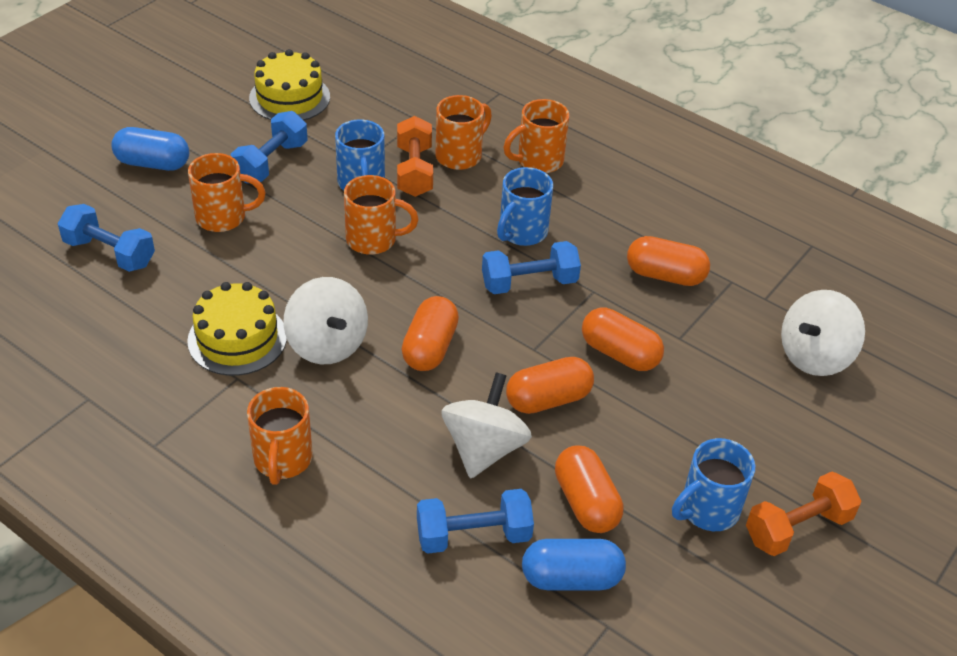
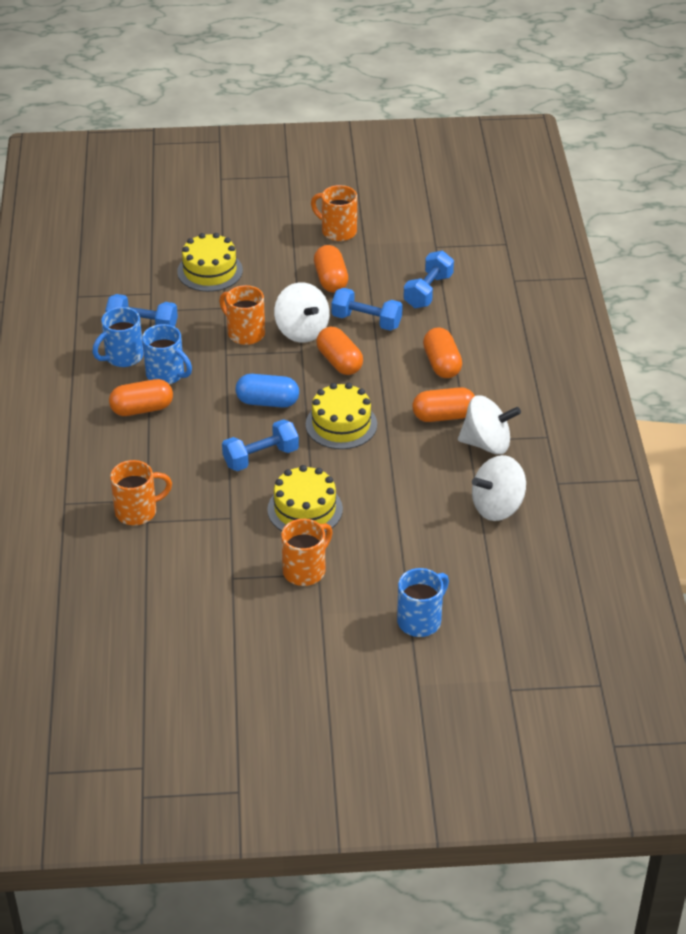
blue capsule: [111,127,189,171] [522,539,626,590] = 2 -> [236,374,299,408] = 1
orange dumbbell: [397,116,433,197] [746,472,861,556] = 2 -> none = 0
orange mug: [188,153,266,232] [247,387,312,485] [344,175,419,255] [435,95,492,170] [503,99,569,173] = 5 -> [110,460,172,525] [219,285,265,345] [281,519,333,586] [311,185,357,241] = 4
yellow cake: [187,282,287,376] [249,49,330,120] = 2 -> [177,233,243,292] [267,465,343,532] [306,383,377,449] = 3

